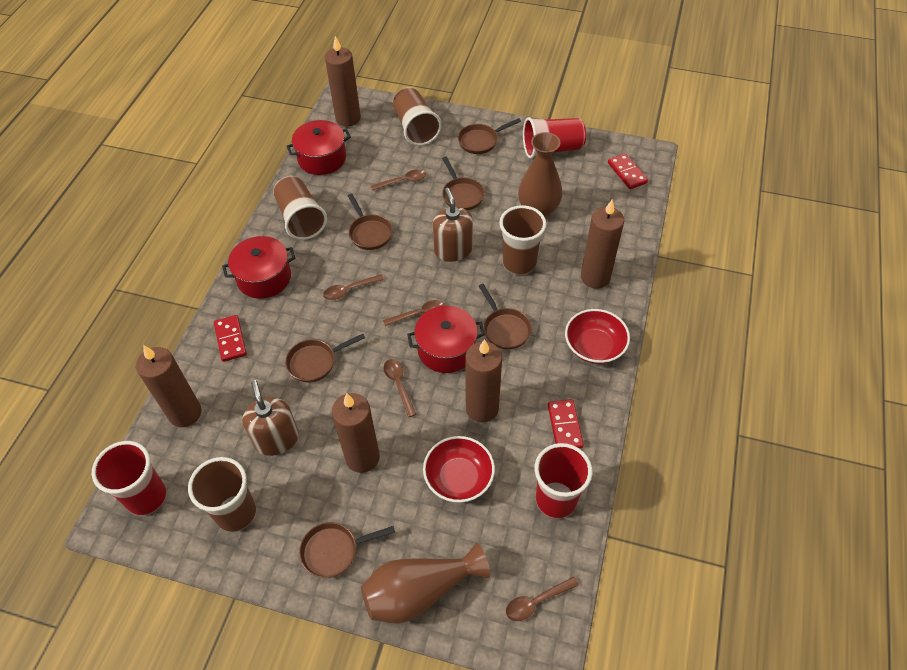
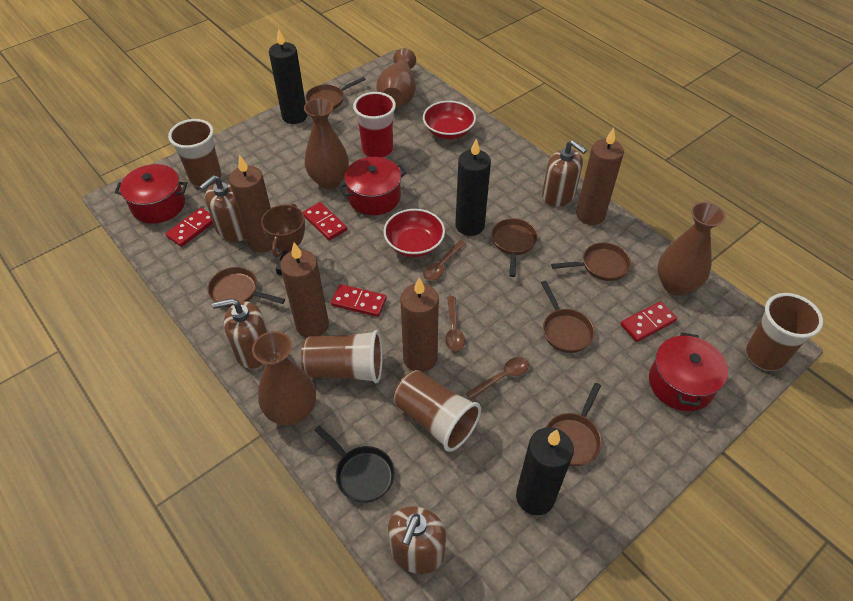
black candle: none = 0 -> [269,29,307,124] [455,139,491,236] [516,427,574,515] = 3
black pan: none = 0 -> [314,425,395,503] = 1
brown candle: [136,345,201,427] [325,36,361,127] [332,393,380,473] [466,339,502,422] [581,199,624,289] = 5 -> [229,155,272,253] [280,243,329,338] [400,277,439,372] [576,128,624,225] = 4
brown soap dispenser: [242,380,299,456] [433,188,473,262] = 2 -> [199,175,246,242] [212,298,268,369] [388,506,446,574] [542,140,587,207] = 4
brown spoon: [323,274,384,300] [371,169,426,191] [383,300,445,326] [384,359,416,417] [506,576,579,621] = 5 -> [423,240,466,281] [445,296,465,351] [466,357,529,400] = 3
brown trophy: none = 0 -> [261,203,305,275] = 1
brown vase: [361,543,490,624] [518,132,562,217] = 2 -> [252,331,316,425] [304,98,349,189] [376,48,416,108] [657,202,726,296] = 4
red cup: [92,441,166,515] [523,117,586,159] [534,443,592,519] = 3 -> [353,92,396,158] = 1
red domino: [214,315,247,362] [548,399,584,449] [608,153,648,189] = 3 -> [166,208,213,247] [303,202,347,241] [331,284,387,317] [621,301,677,342] = 4

